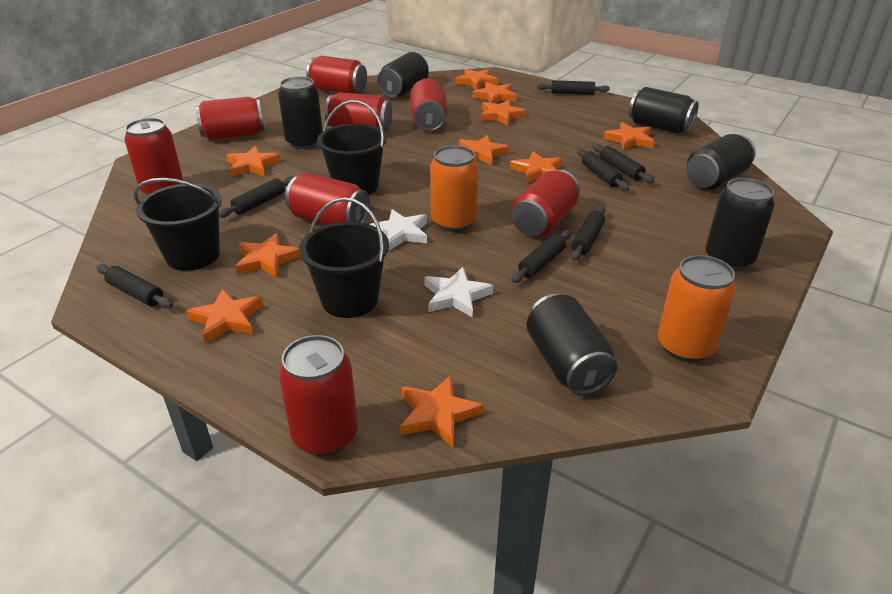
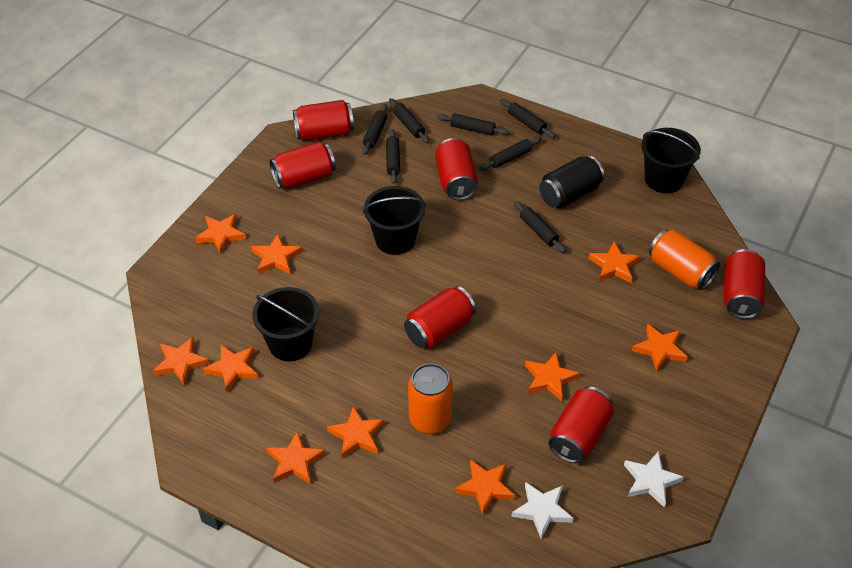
black can: [278,77,323,149] [377,52,429,98] [526,294,617,395] [629,87,699,134] [686,134,756,190] [705,178,775,271] = 6 -> [539,156,604,208] = 1
red can: [125,118,184,195] [196,97,265,140] [278,335,358,456] [285,172,370,225] [306,56,367,94] [325,92,392,131] [410,78,448,131] [511,169,580,237] = 8 -> [270,141,336,189] [293,100,354,141] [404,286,476,348] [435,138,478,200] [549,387,614,463] [724,249,765,319] = 6

